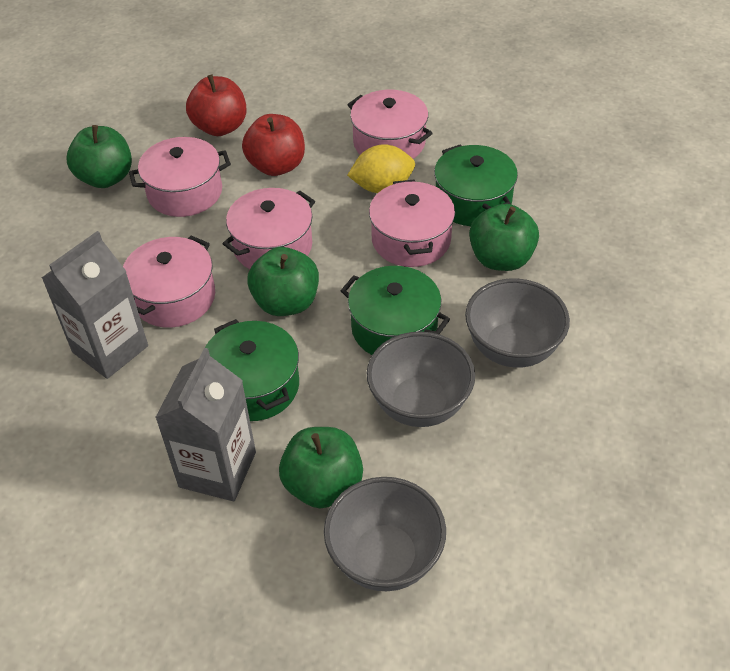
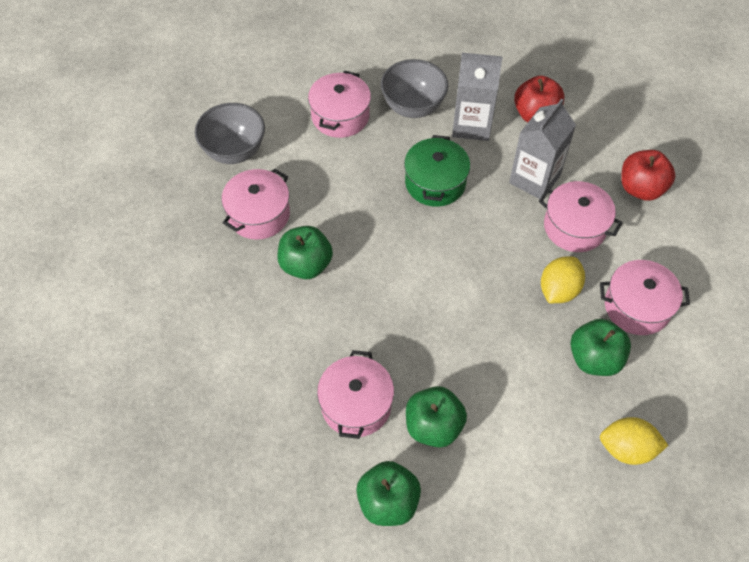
green pot: [205,319,299,421] [341,266,450,355] [434,144,518,226] = 3 -> [404,135,470,207] = 1
grey bowl: [324,477,446,591] [367,332,475,427] [465,278,570,368] = 3 -> [195,103,265,164] [381,59,448,118] = 2
yellow lemon: [347,144,415,193] = 1 -> [541,256,585,303] [600,417,668,465] = 2

